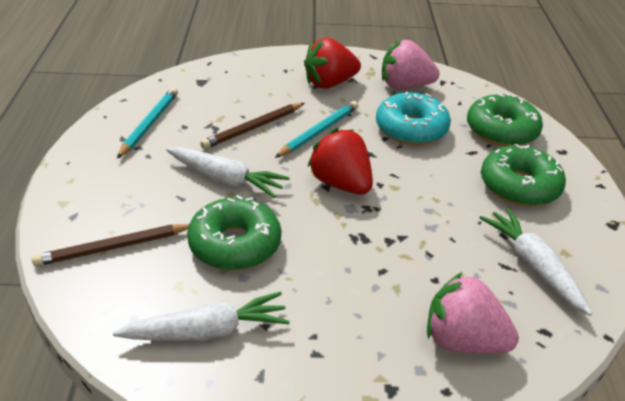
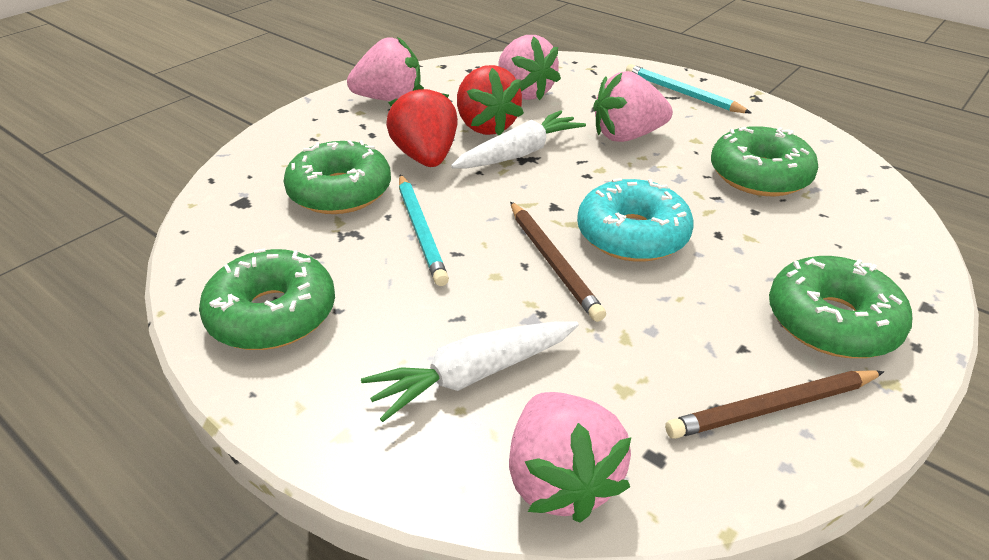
green donut: [187,195,281,270] [467,93,543,147] [481,144,566,207] = 3 -> [199,248,335,350] [284,140,391,214] [711,126,818,196] [769,256,912,358] = 4
pink strawberry: [382,40,440,89] [427,272,519,354] = 2 -> [347,37,421,101] [498,35,561,100] [509,392,631,523] [593,71,673,142] = 4
white carrot: [113,291,290,341] [166,147,290,198] [480,208,592,316] = 3 -> [361,322,579,422] [451,110,586,168] = 2

